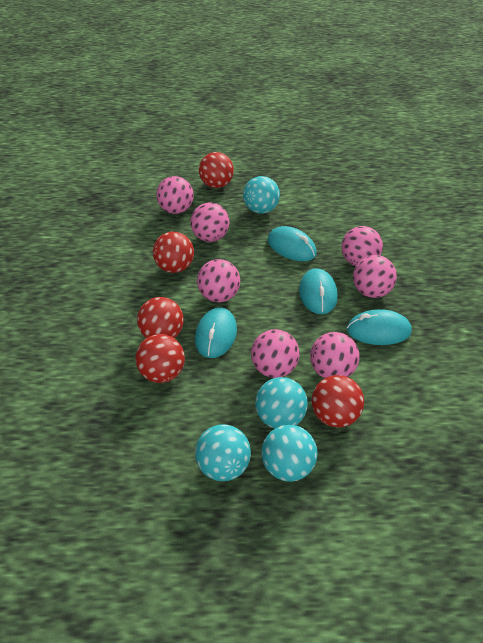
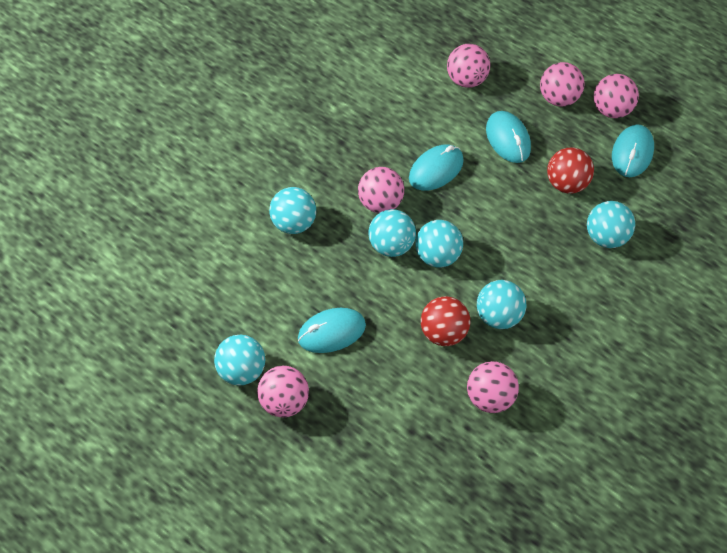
pink ball: [156,176,194,214] [191,202,229,242] [197,259,240,302] [251,329,300,378] [310,332,359,378] [341,226,383,266] [353,255,397,298] = 7 -> [257,366,309,417] [358,167,404,213] [447,44,490,88] [467,361,519,413] [540,62,585,107] [594,74,639,118] = 6
red ball: [135,334,185,383] [137,297,184,338] [153,231,194,273] [199,152,234,188] [312,375,364,428] = 5 -> [421,296,470,346] [547,148,594,194] = 2
turquoise ball: [195,424,251,481] [243,176,280,214] [255,377,308,429] [261,425,318,482] = 4 -> [214,335,265,386] [269,187,316,234] [369,209,416,257] [415,220,463,267] [477,280,526,329] [587,201,635,248] = 6

